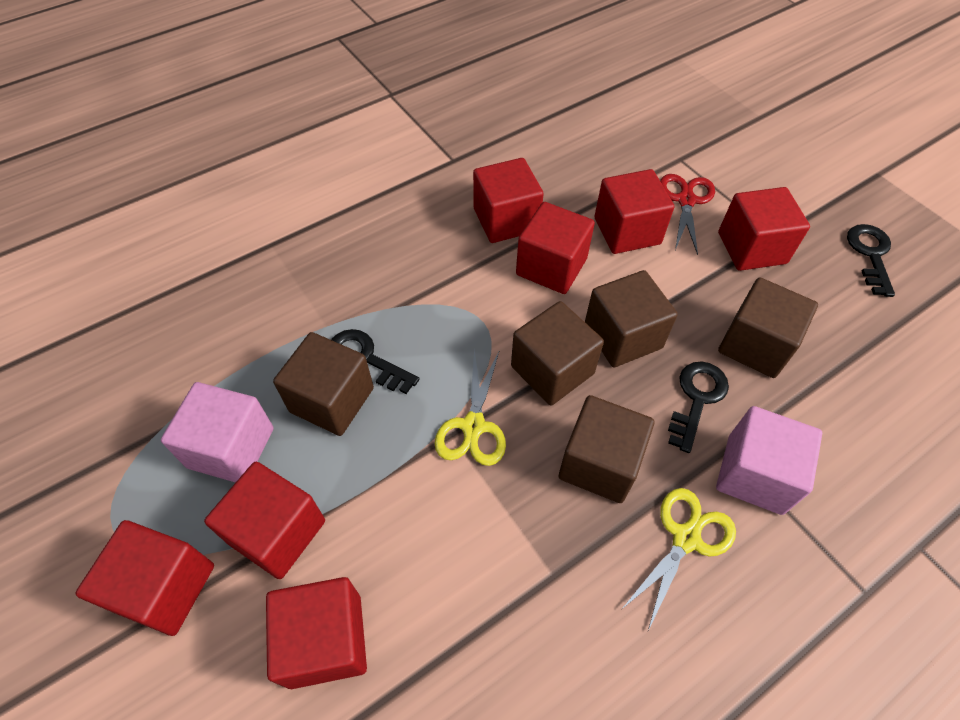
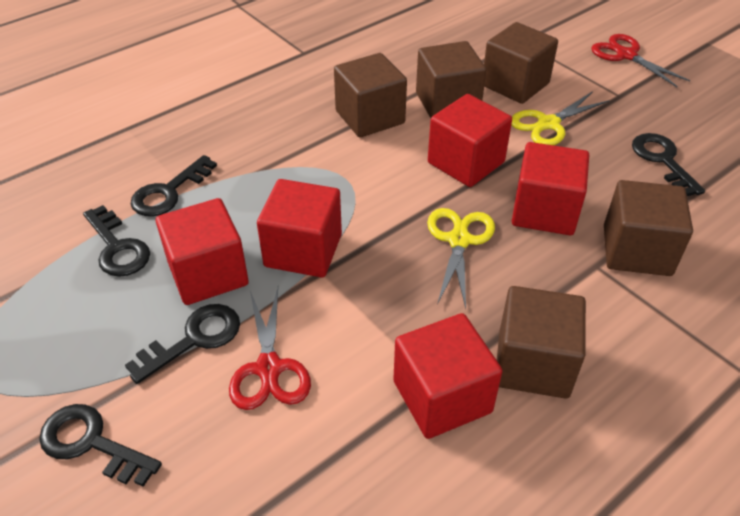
black key: [331,329,420,394] [668,361,729,453] [847,224,895,297] = 3 -> [39,404,162,487] [83,205,150,277] [125,304,240,384] [131,155,217,217] [632,133,705,196] = 5
pink cube: [161,382,274,482] [716,406,822,515] = 2 -> none = 0
red cube: [76,520,214,636] [204,462,325,579] [266,577,367,689] [473,158,544,243] [516,202,595,294] [594,169,674,254] [718,187,810,271] = 7 -> [156,198,249,305] [257,179,342,278] [393,313,502,439] [428,94,512,187] [512,142,589,235] = 5
red scissors: [660,174,715,255] = 1 -> [229,288,311,410] [591,34,691,88] = 2

